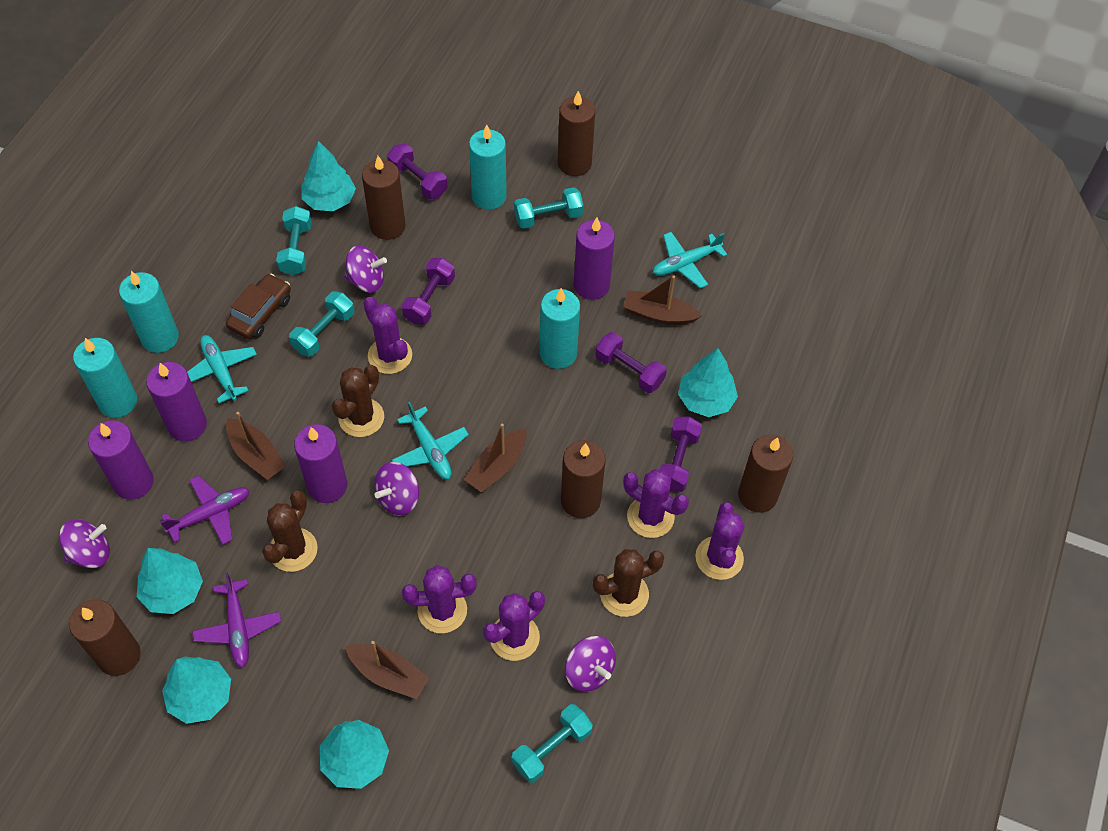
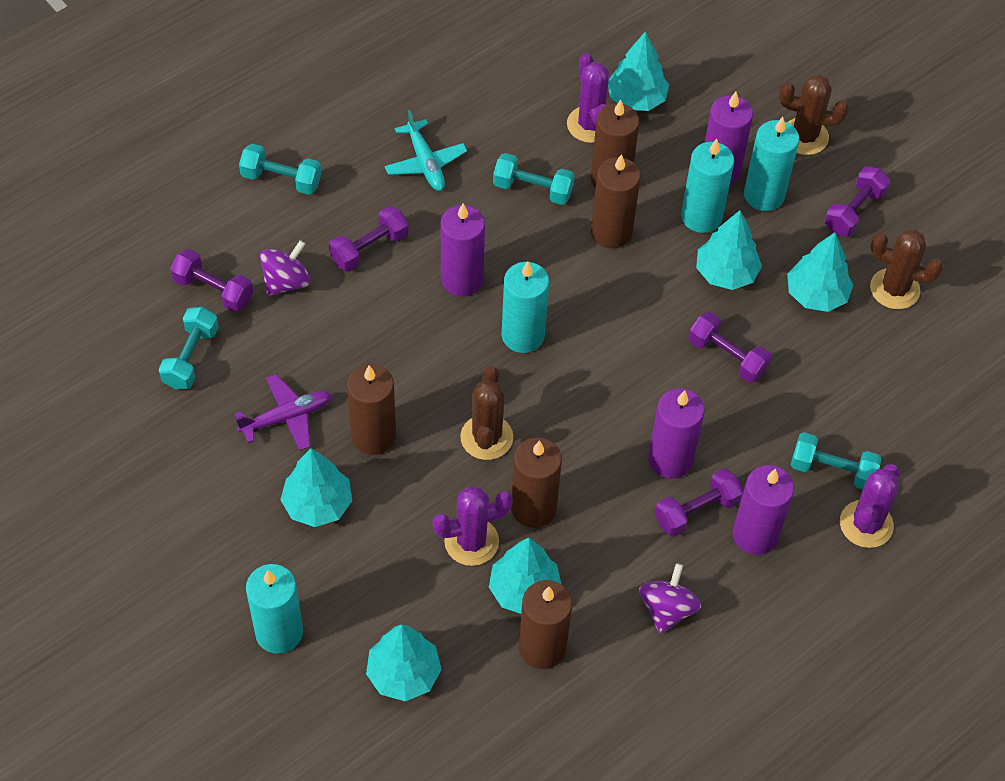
brown boat: [226,412,286,480] [345,641,430,699] [464,424,527,493] [623,276,702,325] = 4 -> none = 0
brown car: [226,274,291,339] = 1 -> none = 0
purple cactus: [363,297,412,374] [402,565,477,633] [483,591,545,661] [623,469,689,538] [695,502,744,580] = 5 -> [432,486,513,566] [567,53,609,143] [840,464,900,548] = 3
purple dumbbell: [387,144,448,199] [402,258,455,324] [595,332,667,393] [660,416,702,492] = 4 -> [170,249,253,312] [329,206,409,272] [655,469,743,537] [688,312,772,383] [824,166,890,237] = 5
purple plane: [160,475,250,545] [192,572,281,668] = 2 -> [235,374,332,451] = 1
purple spinning top: [59,519,110,568] [344,245,387,293] [374,462,419,516] [565,636,616,692] = 4 -> [260,240,311,296] [639,563,701,633] = 2
turquoise plane: [187,335,257,403] [392,402,469,479] [653,232,727,288] = 3 -> [385,110,467,191] = 1
turquoise tree: [137,548,203,614] [162,656,231,724] [302,141,356,211] [320,720,389,789] [678,348,738,417] = 5 -> [280,448,352,527] [366,624,442,701] [489,538,562,614] [608,31,669,111] [696,210,762,290] [787,233,853,312] = 6

